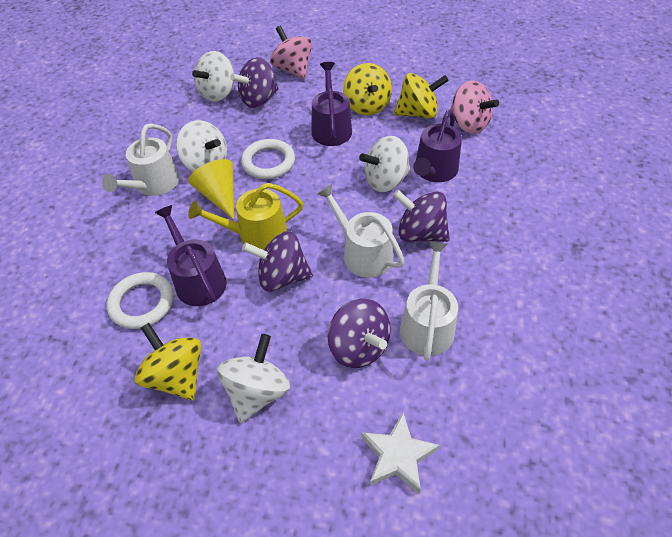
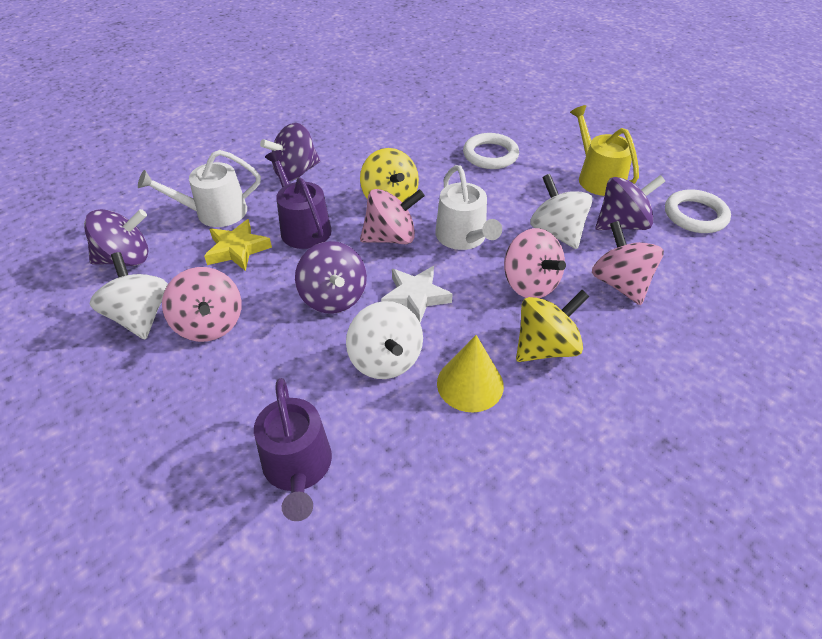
pink spinning top: [270,26,312,79] [450,80,499,134] = 2 -> [162,267,242,342] [360,189,425,244] [504,228,566,298] [592,221,664,305] = 4
purple watering can: [155,205,227,306] [311,62,352,146] [413,110,462,182] = 3 -> [254,378,332,521] [265,150,332,249] = 2
white spinning top: [176,120,227,172] [192,51,234,102] [217,334,290,423] [359,136,411,192] = 4 -> [89,252,168,339] [346,301,423,379] [530,174,593,249] = 3
white watering can: [102,124,179,196] [317,184,405,278] [400,241,458,361] = 3 -> [138,150,261,227] [435,165,502,250] = 2
yellow spinning top: [135,323,201,401] [343,63,392,116] [394,73,449,119] = 3 -> [360,148,419,203] [516,290,590,362] = 2
yellow star: none = 0 -> [204,219,272,271] = 1

